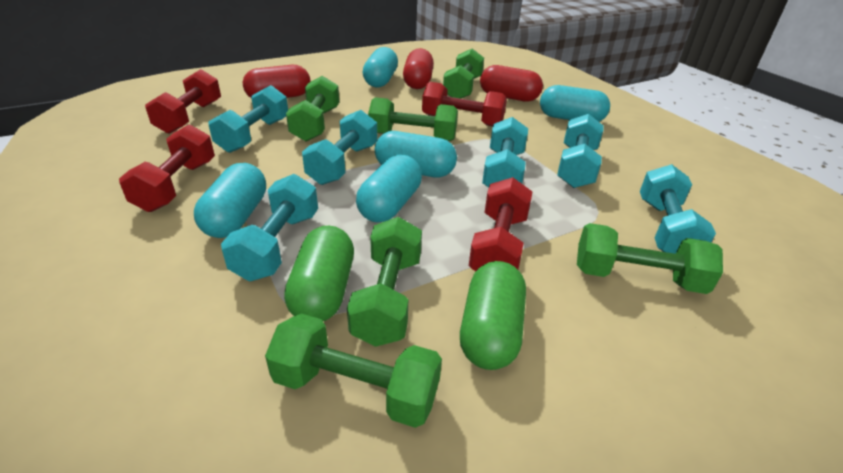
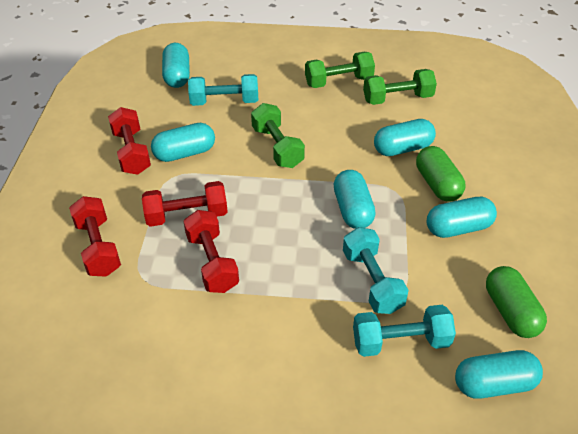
green dumbbell: [265,314,442,428] [286,76,339,142] [347,217,422,347] [368,97,458,141] [443,49,484,99] [577,223,723,294] = 6 -> [251,103,305,168] [305,52,375,88] [363,69,437,105] = 3
red capsule: [243,65,311,98] [403,48,434,89] [480,65,543,102] = 3 -> none = 0
turquoise capsule: [194,163,266,238] [356,155,422,223] [363,47,398,88] [375,131,457,177] [540,85,610,122] = 5 -> [151,123,215,162] [162,43,190,88] [334,170,376,229] [374,119,436,156] [427,197,497,238] [455,350,543,399] = 6
turquoise dumbbell: [208,85,288,153] [221,174,318,282] [302,110,377,185] [482,117,528,187] [557,114,604,188] [640,164,716,254] = 6 -> [188,74,258,106] [343,227,409,314] [353,305,456,357] = 3

